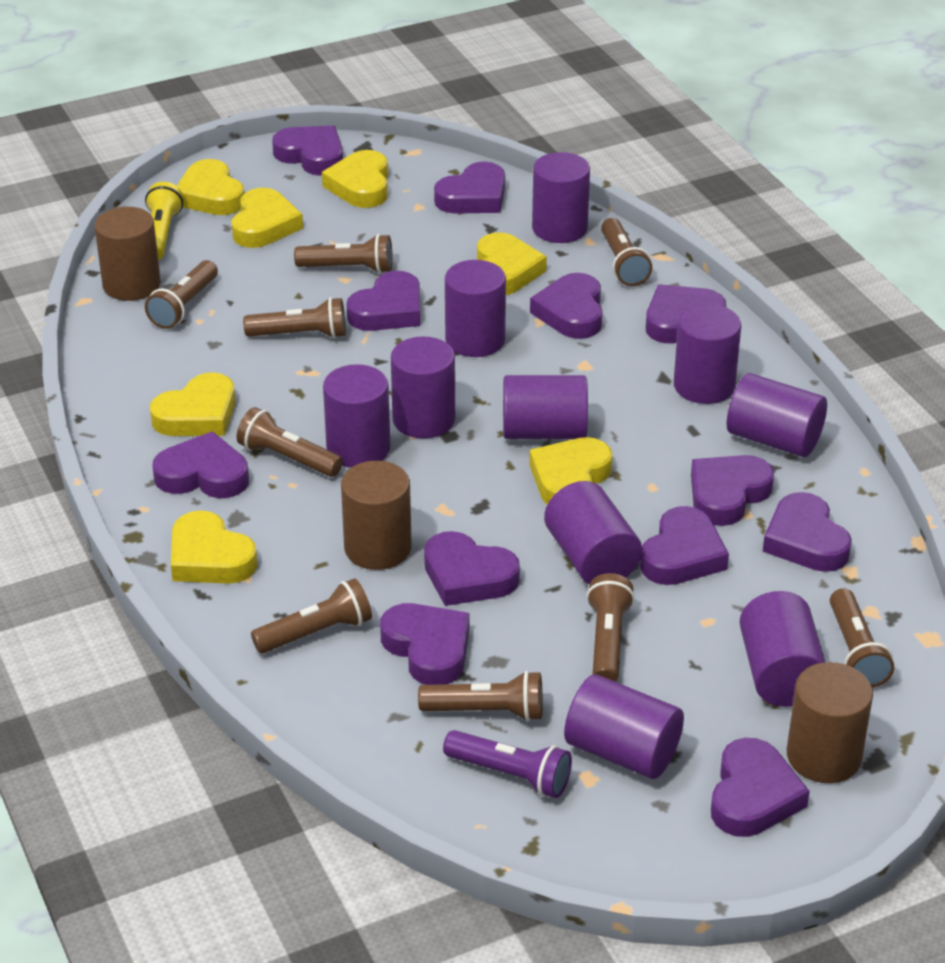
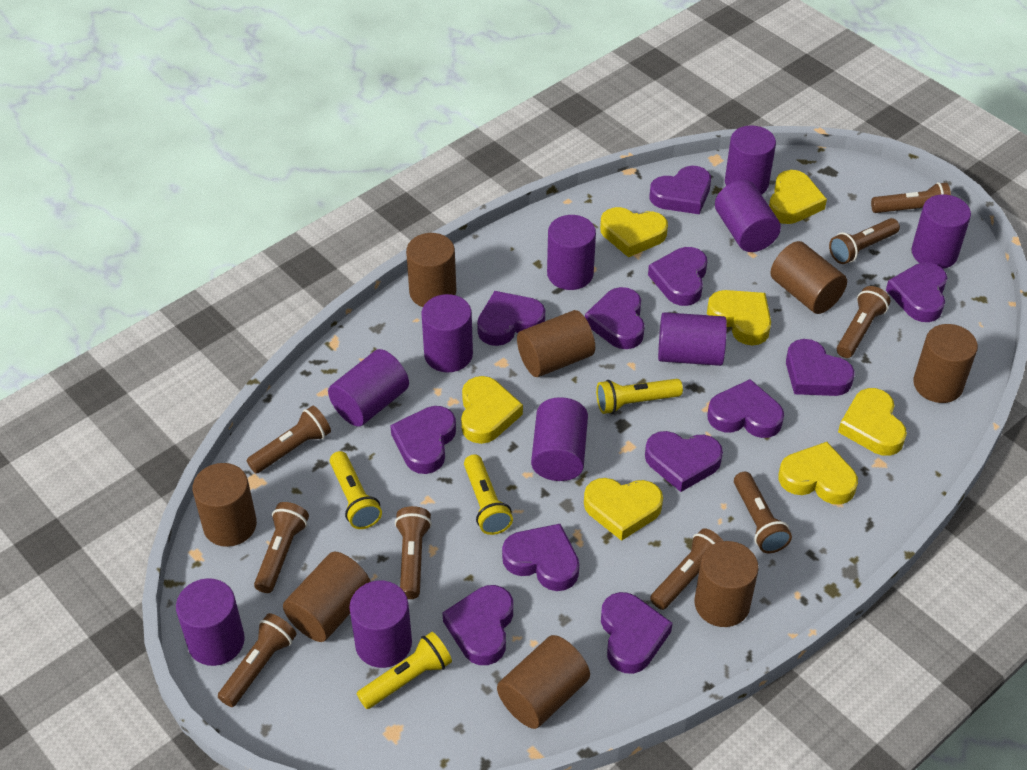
brown cylinder: [94,207,161,301] [341,461,412,570] [787,662,873,783] = 3 -> [192,463,257,547] [283,552,371,642] [406,233,456,307] [497,635,590,729] [517,310,595,377] [694,541,759,627] [770,241,847,314] [913,324,978,403] = 8
purple flashlight: [443,730,572,798] = 1 -> none = 0
yellow flashlight: [145,182,183,260] = 1 -> [330,451,382,529] [357,632,452,709] [464,454,513,535] [596,379,683,414] = 4

